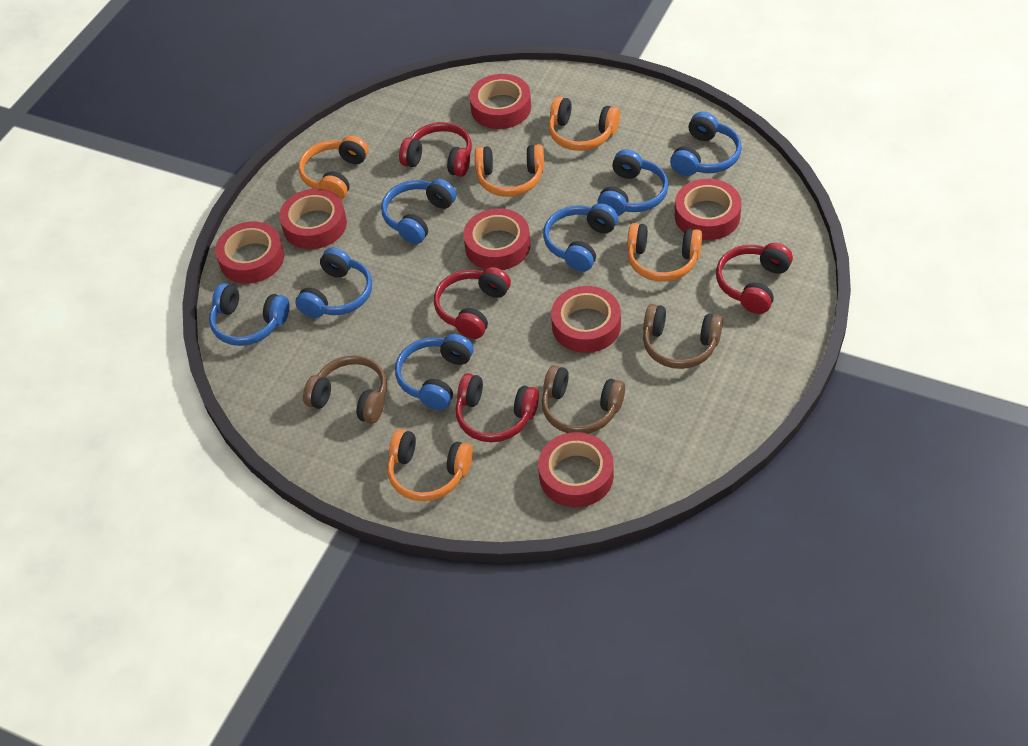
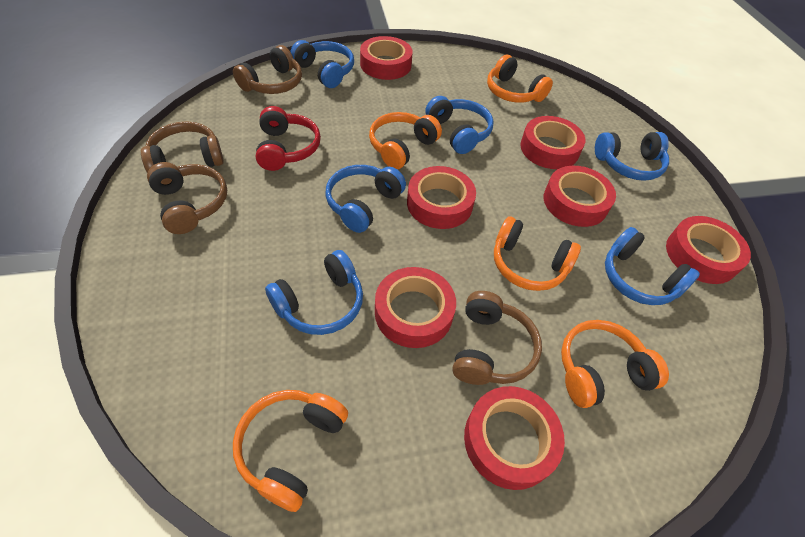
blue headphones: [209,283,289,346] [295,248,372,318] [381,179,456,244] [395,334,474,410] [543,203,618,272] [597,149,668,216] [670,112,742,176] = 7 -> [265,250,363,335] [290,40,354,88] [325,165,406,233] [425,96,494,154] [595,132,669,181] [605,227,700,305] = 6
brown headphones: [303,355,387,424] [542,365,625,434] [643,304,723,369] = 3 -> [141,121,224,173] [147,162,227,234] [233,45,302,94] [452,291,542,385] = 4
red headphones: [399,122,472,177] [434,267,511,339] [456,373,539,442] [716,243,793,314] = 4 -> [256,106,321,171] = 1

